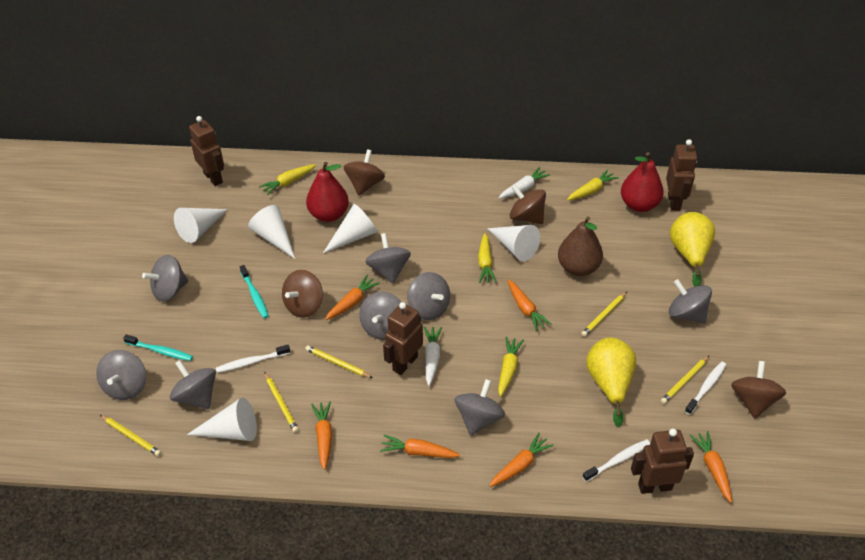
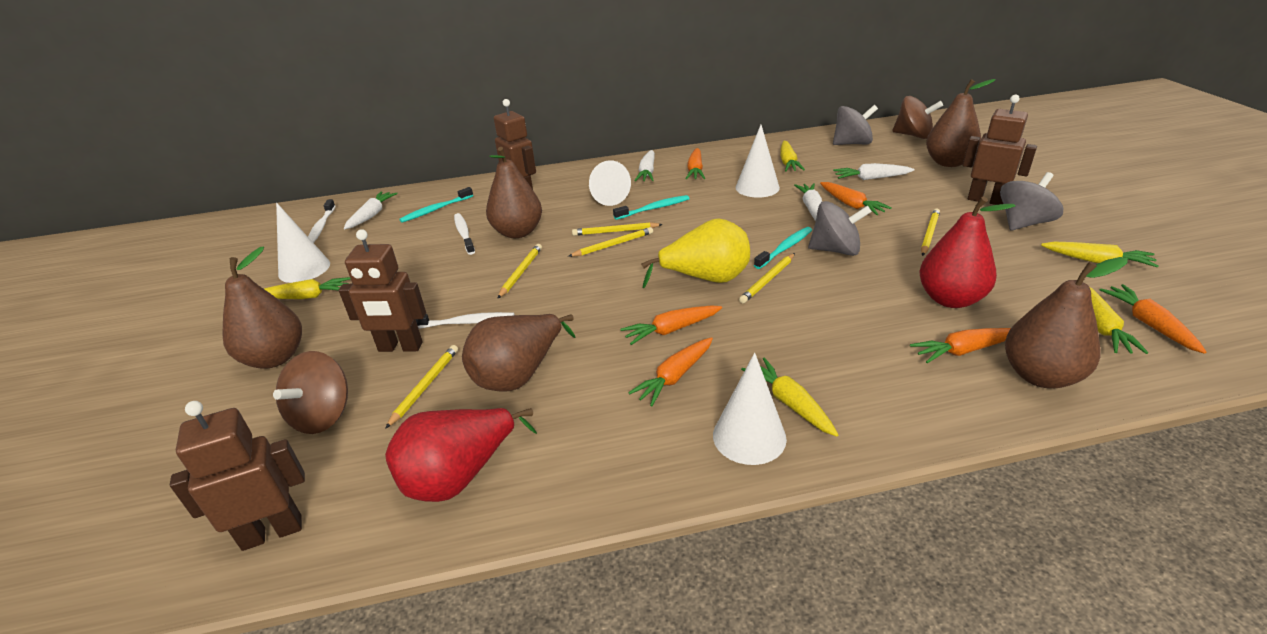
brown pear: [558,216,603,276] = 1 -> [222,247,302,368] [462,314,576,391] [486,147,542,238] [926,79,996,167] [1005,257,1128,388] = 5
brown spinning top: [282,270,323,318] [344,149,385,196] [510,185,546,224] [731,361,786,418] = 4 -> [273,351,348,434] [892,96,943,139] = 2
grey spinning top: [96,350,146,400] [142,255,188,302] [170,360,216,409] [359,292,401,340] [365,233,411,284] [407,272,450,320] [454,379,505,436] [669,279,712,324] = 8 -> [808,201,872,256] [833,105,878,145] [1000,172,1063,230] = 3
turquoise toothbrush: [123,334,193,361] [240,265,269,319] = 2 -> [399,187,473,222] [613,195,690,220] [754,227,812,269] = 3
white carrot: [424,326,442,386] [499,167,550,199] = 2 -> [344,191,398,229] [634,150,655,181] [794,183,822,221] [833,163,915,180] = 4
white cone: [174,208,228,243] [187,397,257,441] [248,205,295,259] [323,204,378,253] [487,225,540,261] = 5 -> [276,203,330,283] [589,160,631,206] [713,353,787,465] [735,125,780,198] = 4
yellow carrot: [259,164,316,195] [478,233,497,283] [498,337,524,397] [567,169,619,200] = 4 -> [264,277,351,299] [741,357,838,437] [780,141,805,171] [1041,241,1159,268] [1090,287,1148,354] = 5
yellow pear: [586,337,636,427] [670,212,715,287] = 2 -> [641,218,750,288] = 1
yellow pencil: [100,415,161,456] [265,372,299,433] [305,345,373,378] [581,292,627,337] [661,356,709,404] = 5 -> [385,345,458,429] [497,244,542,299] [568,227,653,257] [572,222,663,236] [739,253,795,303] [921,208,940,256] = 6

